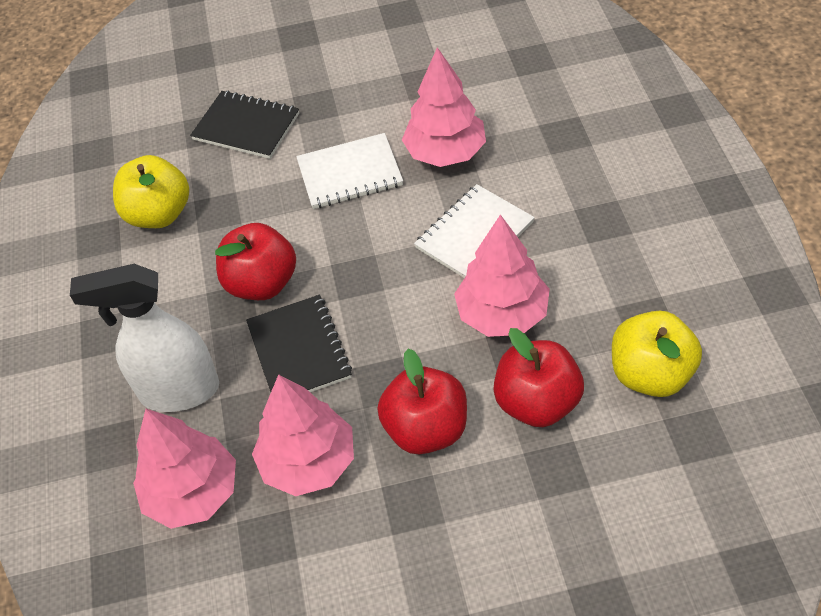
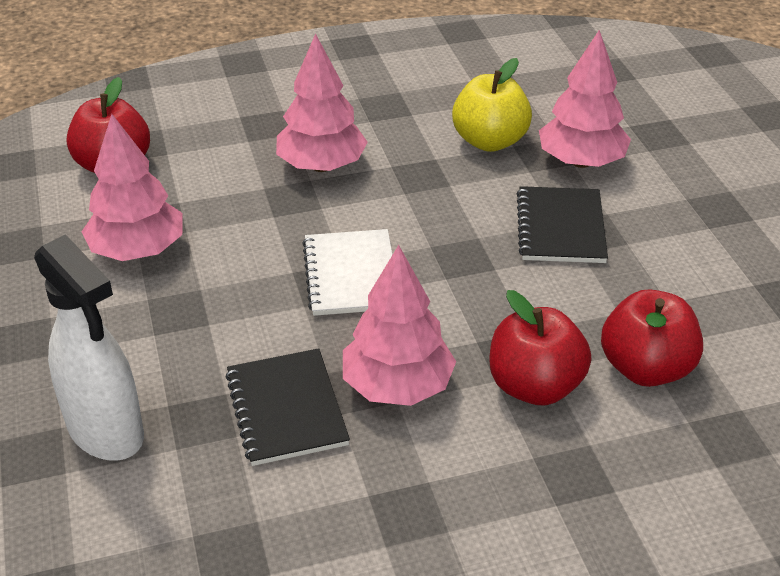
white notebook: [296,133,403,209] [414,184,535,278] = 2 -> [302,229,392,316] = 1
yellow apple: [113,155,189,228] [612,311,702,397] = 2 -> [452,58,532,152] = 1

